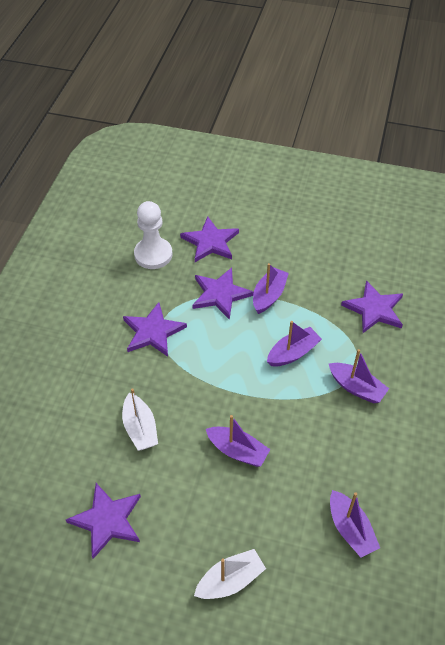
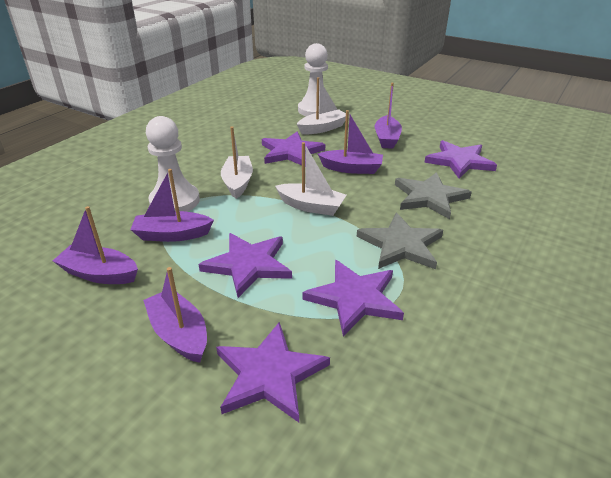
grey star: none = 0 -> [357,213,443,269] [395,172,472,219] = 2
white boat: [122,388,158,451] [194,549,266,599] = 2 -> [221,126,253,199] [275,142,347,216] [297,77,346,135] = 3
white pawn: [134,201,172,269] = 1 -> [146,116,200,212] [298,43,328,116] = 2

